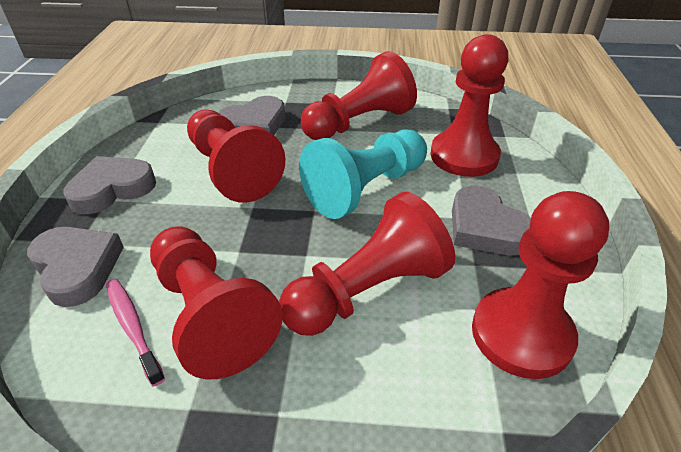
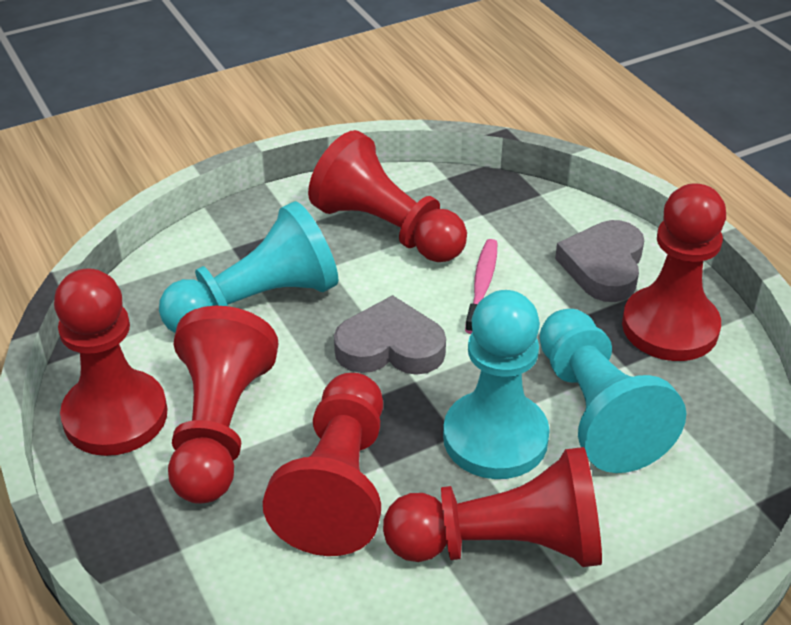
grey heart: [27,227,124,307] [63,156,156,214] [218,96,285,135] [452,185,531,255] = 4 -> [334,295,446,375] [555,220,644,302] = 2
turquoise pawn: [299,130,427,219] = 1 -> [159,201,338,333] [443,290,550,479] [539,309,686,473] = 3

